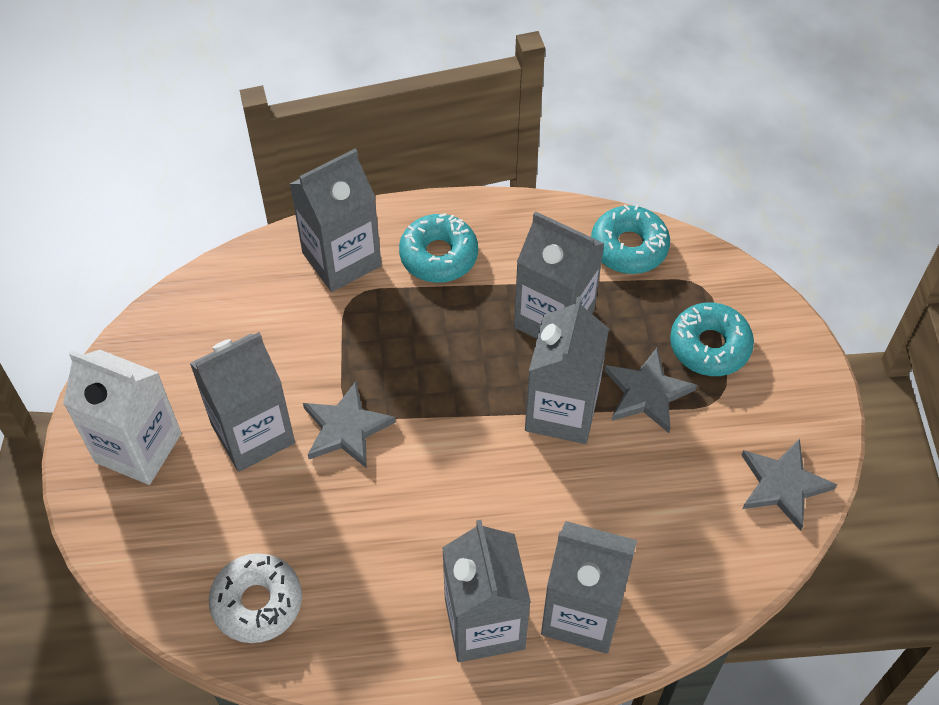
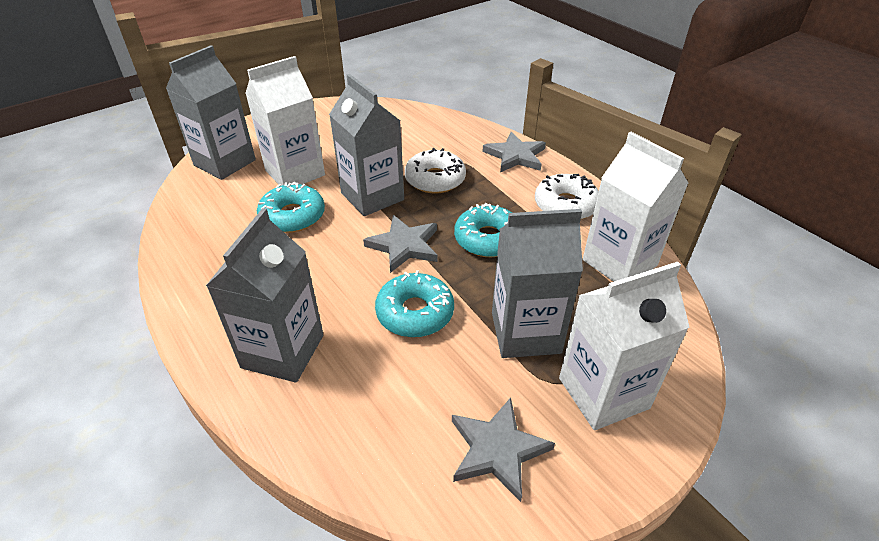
grey carton: [190,332,295,472] [290,149,381,292] [442,520,531,662] [514,211,605,339] [525,296,609,444] [541,521,637,654] = 6 -> [166,45,256,180] [206,208,323,383] [329,74,404,216] [492,209,583,358] = 4
white carton: [63,350,181,485] = 1 -> [245,56,325,186] [559,262,690,430] [583,132,689,282] = 3
white donut: [209,553,302,643] = 1 -> [405,148,466,193] [535,174,599,219] = 2

